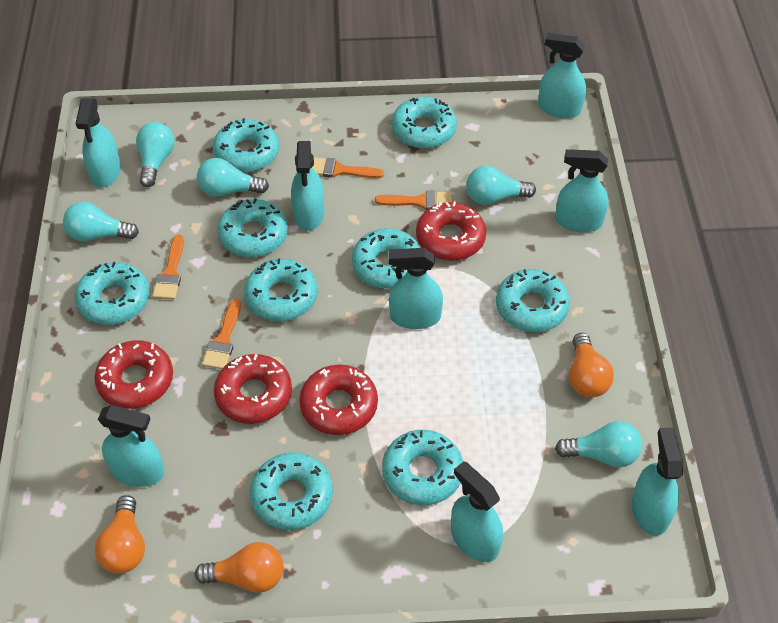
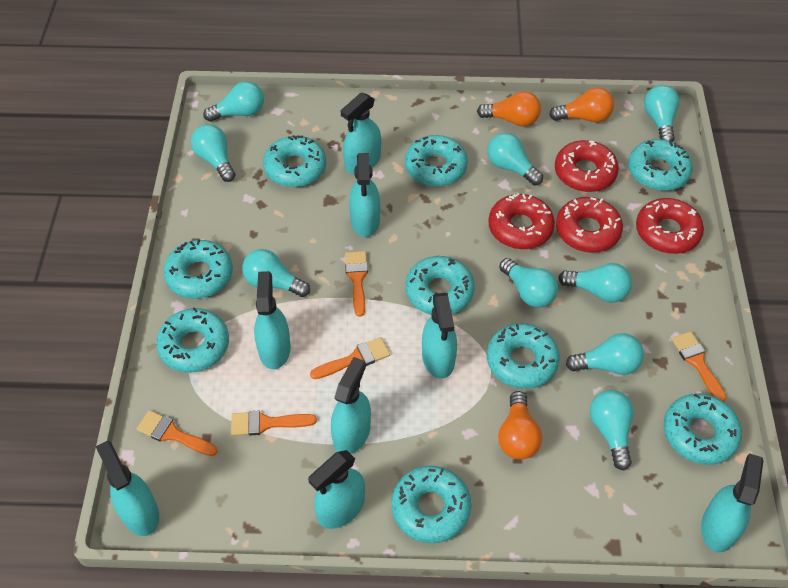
orange brush: [152,235,184,299] [202,299,241,369] [312,157,384,178] [375,190,452,210] = 4 -> [137,410,217,456] [231,411,317,436] [310,337,390,379] [345,251,368,317] [671,331,727,402] = 5
turquoise light bulb: [63,201,139,242] [136,122,175,187] [197,158,269,197] [466,166,536,205] [555,421,642,467] = 5 -> [191,124,235,182] [203,81,264,122] [242,249,310,297] [487,133,543,186] [499,258,558,308] [558,263,632,303] [566,333,644,375] [590,390,634,470] [644,85,680,142] = 9

